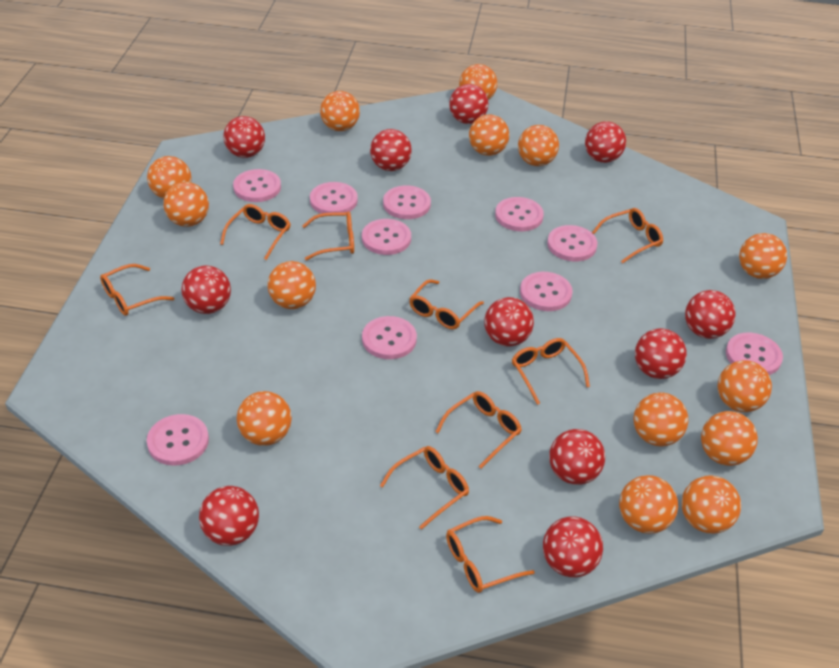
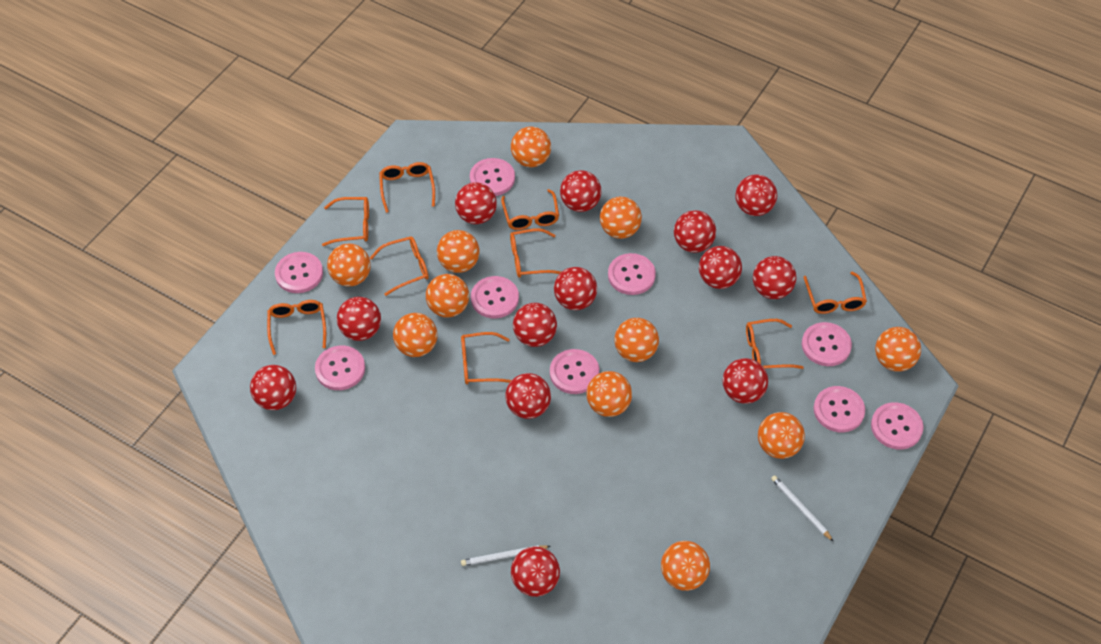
orange ball: [147,156,192,199] [163,182,209,227] [237,391,292,446] [268,261,316,309] [320,91,360,131] [459,64,497,100] [469,114,509,156] [518,125,559,166] [619,475,678,534] [633,392,688,446] [682,475,741,534] [701,411,758,466] [718,360,772,412] [739,233,787,279] = 14 -> [327,243,371,287] [393,313,437,357] [426,274,469,317] [437,230,480,273] [511,126,551,167] [587,371,632,417] [600,197,642,239] [614,318,659,362] [661,541,710,591] [758,412,805,459] [875,327,921,372] = 11
pink button: [147,414,209,466] [233,169,281,202] [310,182,358,214] [362,219,411,255] [362,316,417,359] [383,185,431,219] [495,197,544,231] [520,272,573,311] [547,225,597,261] [726,332,783,375] = 10 -> [275,252,323,293] [315,345,365,390] [470,158,515,196] [471,276,519,318] [550,349,599,394] [608,253,656,295] [802,322,852,366] [814,386,865,433] [871,402,924,449] = 9
red ball: [181,266,231,314] [199,486,259,546] [223,116,265,158] [370,129,412,171] [449,84,488,124] [484,297,534,347] [543,517,603,577] [549,429,605,485] [585,121,626,163] [635,328,687,379] [685,290,736,339] = 11 -> [250,365,296,410] [337,297,381,341] [455,182,497,224] [505,373,551,419] [511,547,560,597] [513,303,557,347] [554,267,597,310] [560,170,602,212] [674,210,716,253] [699,246,742,289] [722,358,768,404] [735,174,777,216] [753,256,796,299] = 13
white pencil: none = 0 -> [461,545,550,566] [771,475,834,542] = 2

